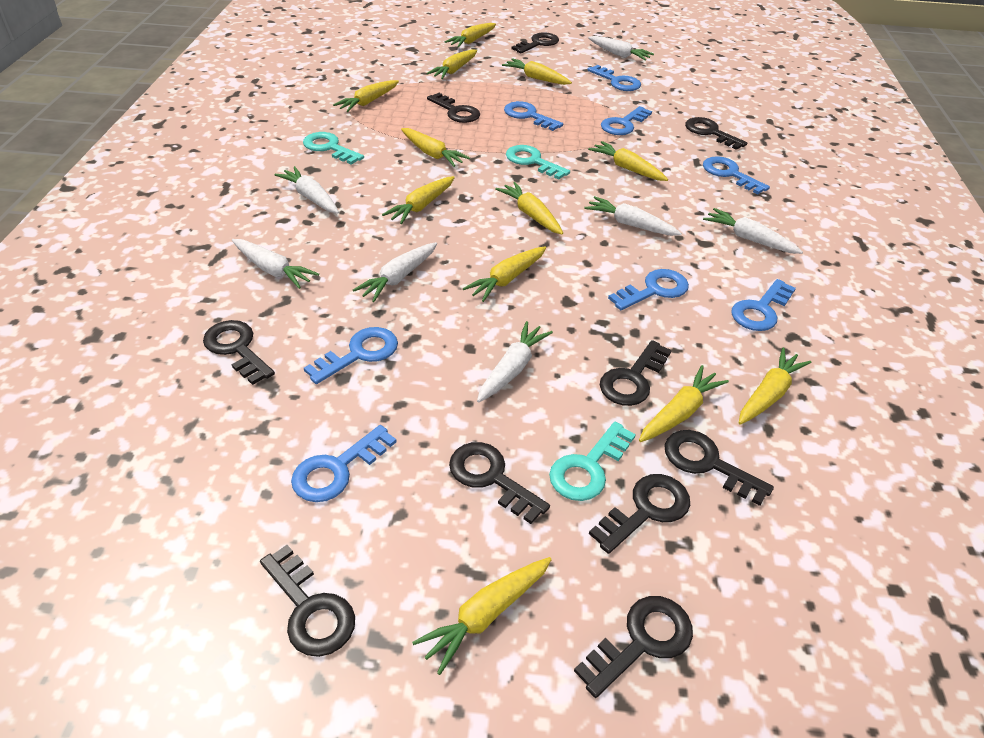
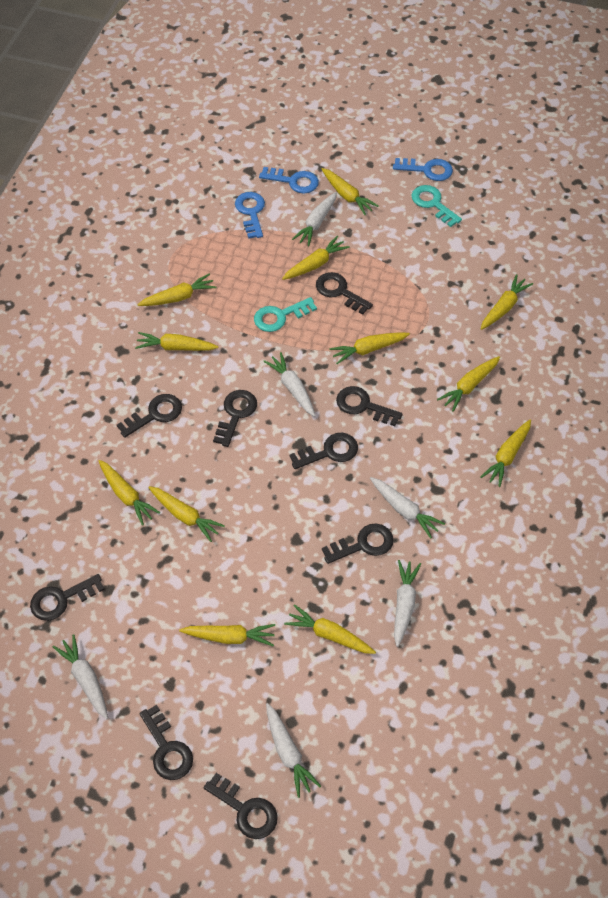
black key: [203,320,275,385] [260,545,355,657] [427,93,480,123] [449,442,550,524] [511,32,559,53] [574,596,693,698] [589,474,690,554] [600,340,672,406] [664,430,774,506] [685,117,747,150] = 10 -> [30,574,105,621] [117,394,182,438] [139,705,193,780] [204,773,278,839] [213,390,257,447] [289,433,358,469] [316,272,373,315] [322,524,393,564] [336,386,403,426] = 9
blue key: [291,425,397,502] [304,327,398,384] [504,101,563,131] [587,65,641,91] [601,106,652,135] [608,269,689,310] [703,156,770,194] [731,279,796,331] = 8 -> [235,192,265,239] [259,167,319,194] [393,158,453,181] = 3
turquoise key: [303,132,364,165] [506,145,570,179] [549,422,636,501] = 3 -> [254,297,317,332] [412,185,462,227] = 2
white carrot: [232,239,319,289] [274,166,339,213] [353,242,437,302] [477,321,553,403] [584,196,682,236] [588,36,654,61] [703,208,803,254] = 7 -> [53,634,108,719] [263,352,315,417] [266,703,321,798] [292,192,337,246] [370,477,445,539] [394,560,421,647] = 6

